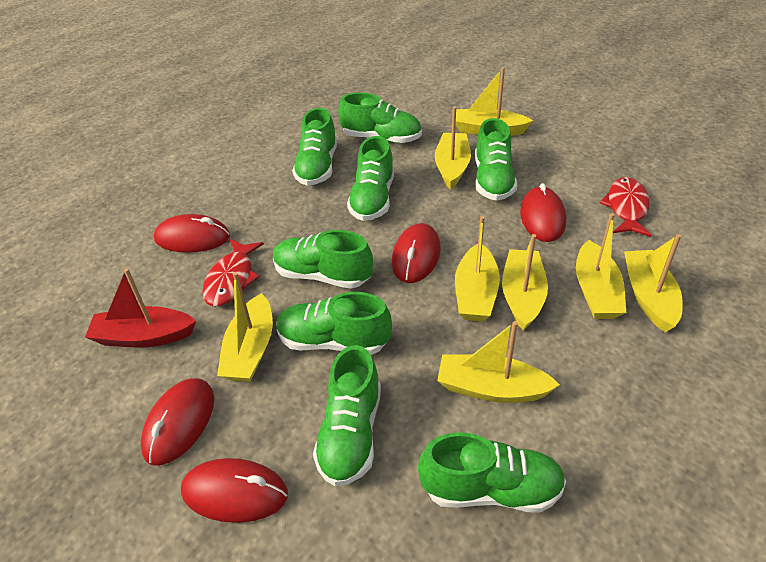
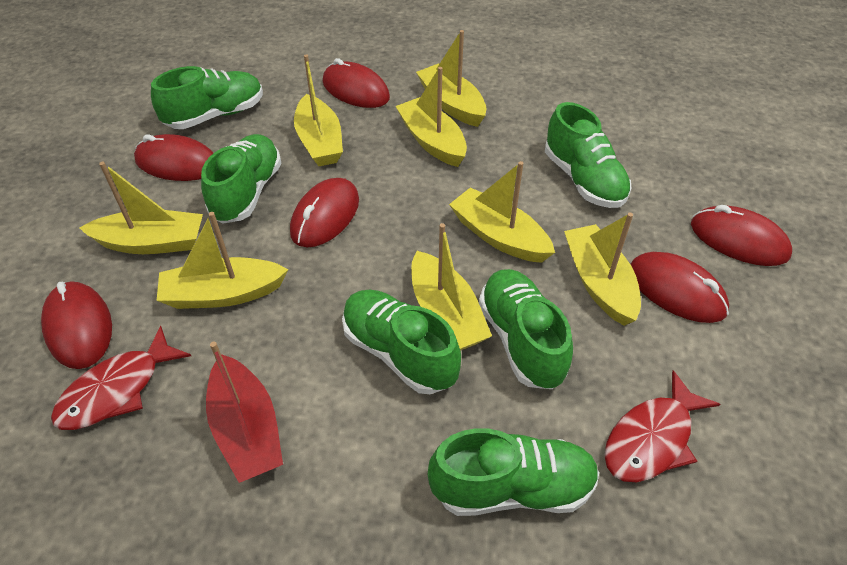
green shoe: [273,230,373,289] [277,292,392,355] [292,108,337,186] [313,345,381,486] [338,93,422,143] [347,136,394,221] [418,432,566,513] [475,118,517,201] = 8 -> [151,66,263,129] [201,134,282,224] [342,290,461,394] [428,428,599,516] [479,269,573,389] [545,102,631,208] = 6
red mouse: [141,378,214,466] [154,214,230,253] [181,458,288,523] [392,223,441,283] [520,183,566,242] = 5 -> [41,281,112,369] [134,134,213,181] [290,178,359,247] [323,58,390,108] [630,252,729,323] [691,205,792,266] = 6

